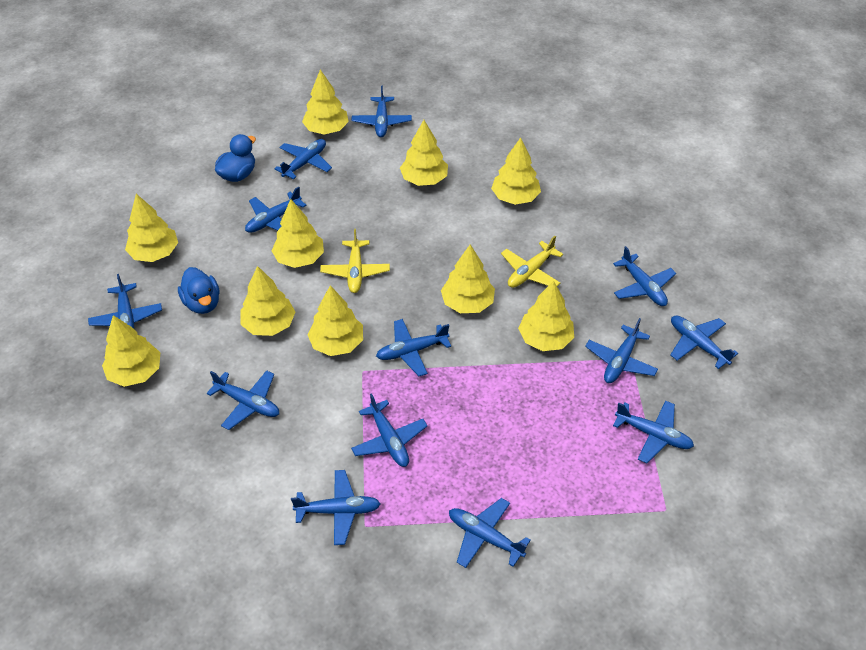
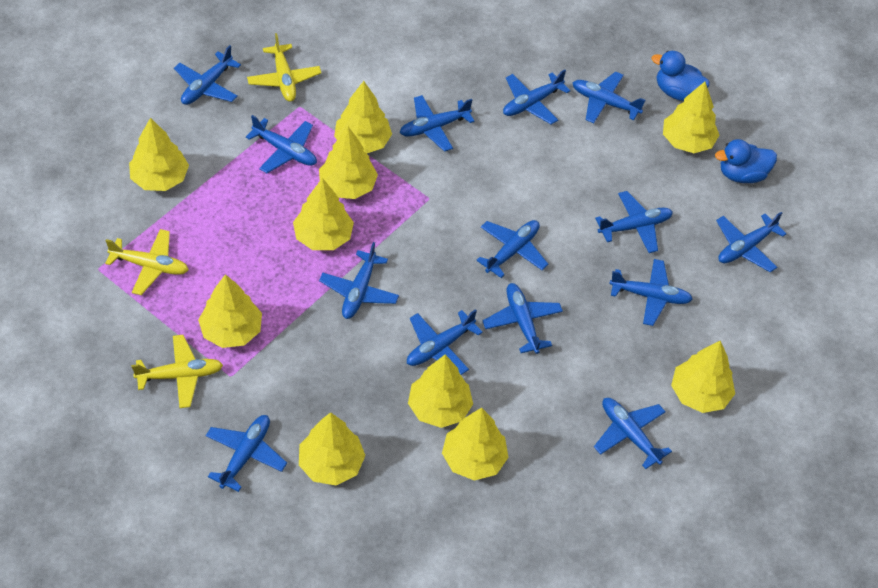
blue plane: [88,274,162,329] [207,370,279,430] [245,186,307,233] [274,139,332,179] [291,470,380,545] [351,85,412,137] [351,393,427,467] [376,319,451,376] [449,498,531,568] [585,318,658,383] [613,246,676,306] [613,400,694,463] [670,315,738,369] = 13 -> [174,45,241,105] [206,415,287,492] [246,115,317,173] [319,242,399,319] [400,95,475,152] [407,309,483,375] [476,220,548,278] [482,283,563,354] [503,69,570,124] [573,71,646,123] [594,398,672,469] [595,191,673,253] [609,259,693,326] [716,212,786,272] = 14
yellow plane: [320,229,390,293] [501,236,563,288] = 2 -> [105,229,189,295] [131,335,223,408] [247,33,321,102] = 3

